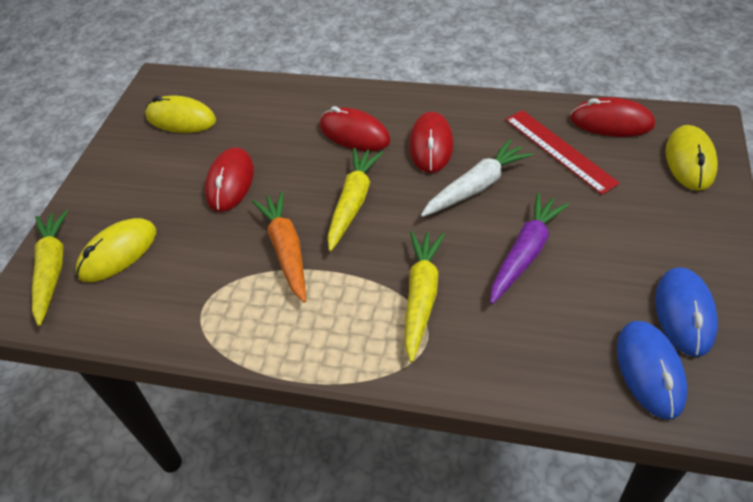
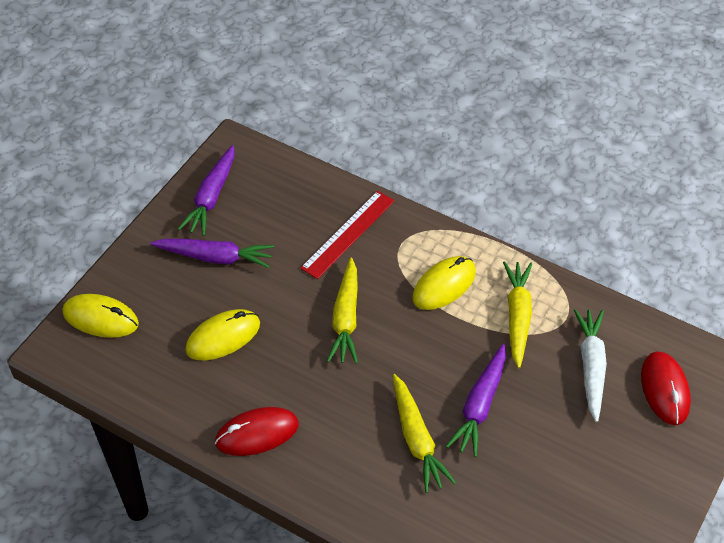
blue mouse: [617,321,687,420] [655,267,718,357] = 2 -> none = 0
orange carrot: [252,191,306,303] = 1 -> none = 0
purple carrot: [490,193,569,304] = 1 -> [150,239,274,268] [178,145,235,236] [446,344,506,457] = 3
red mouse: [205,147,254,212] [320,106,391,151] [409,112,453,173] [570,97,655,137] = 4 -> [215,407,299,456] [641,352,691,425] = 2

